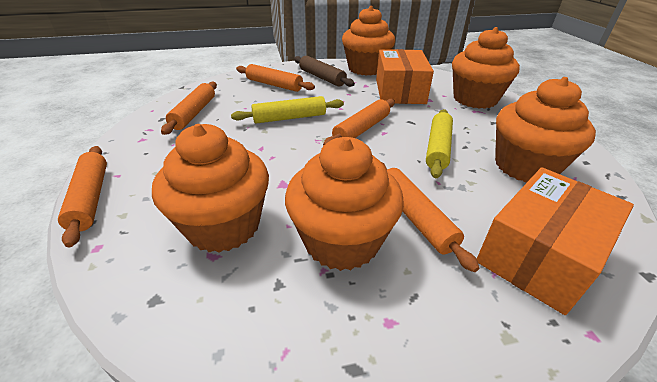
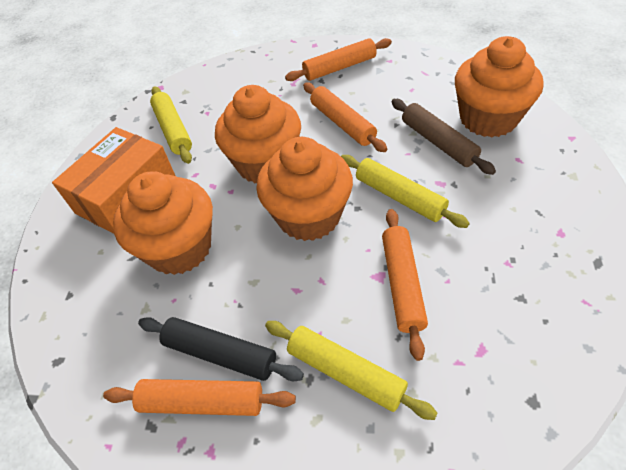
black rolling pin: none = 0 -> [138,317,304,381] = 1
orange box: [376,49,434,104] [477,167,634,315] = 2 -> [52,127,175,234] = 1
orange cupcake: [152,124,269,253] [285,137,404,271] [342,6,395,76] [452,27,520,109] [495,77,596,183] = 5 -> [113,171,213,275] [215,85,301,184] [256,137,353,241] [455,36,543,138] = 4
orange rolling pin: [58,146,107,247] [161,82,217,135] [236,64,315,92] [323,99,395,146] [382,162,479,272] = 5 -> [103,379,296,416] [285,38,392,81] [303,83,387,152] [382,209,428,361] = 4
yellow rolling pin: [231,96,344,124] [426,109,453,178] = 2 -> [150,86,192,164] [265,321,438,420] [341,155,470,228] = 3

